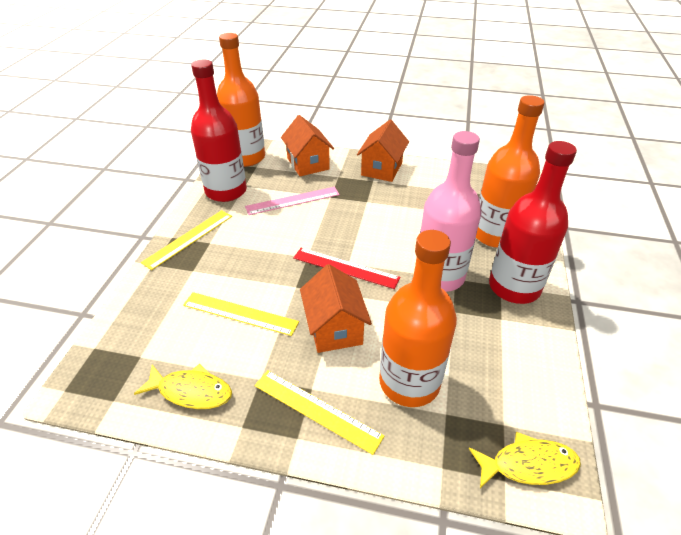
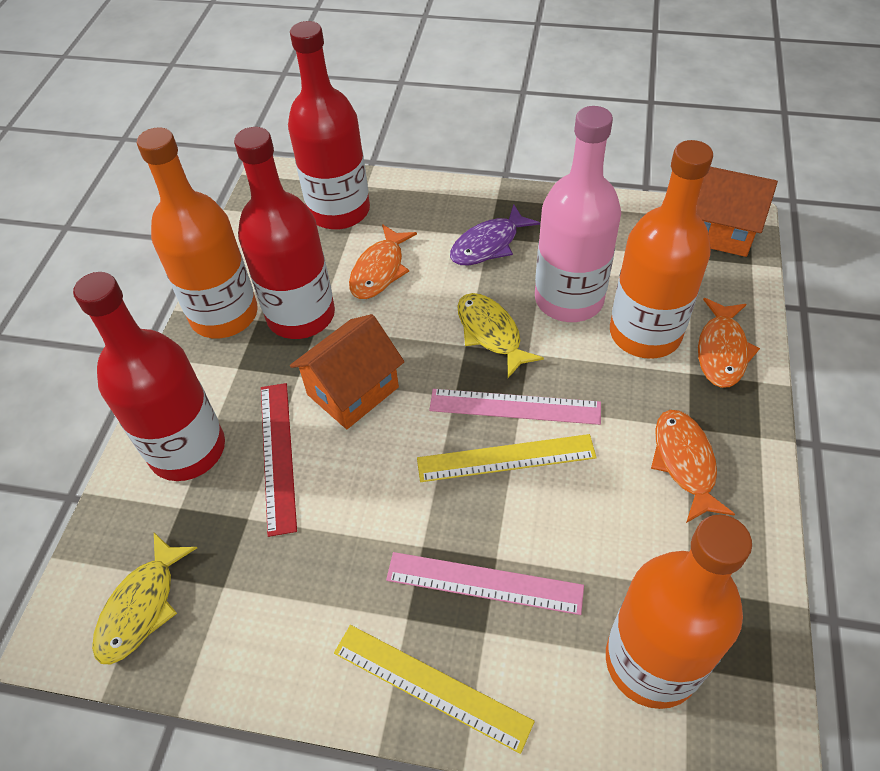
orange fish: none = 0 -> [349,224,417,299] [651,410,735,523] [698,298,760,388] = 3
orange house: [281,115,334,176] [300,264,372,353] [357,120,409,182] = 3 -> [290,314,404,429] [696,167,778,257] = 2
pink ruler: [245,187,340,215] = 1 -> [386,552,584,615] [429,389,601,425] = 2
purple fish: none = 0 -> [450,204,540,265] = 1
red bottle: [191,60,247,202] [489,141,577,304] = 2 -> [73,272,225,481] [234,127,335,339] [288,21,370,230] = 3
yellow ruler: [141,210,232,270] [183,292,299,336] [254,370,384,455] = 3 -> [334,625,535,754] [417,434,597,482] = 2

